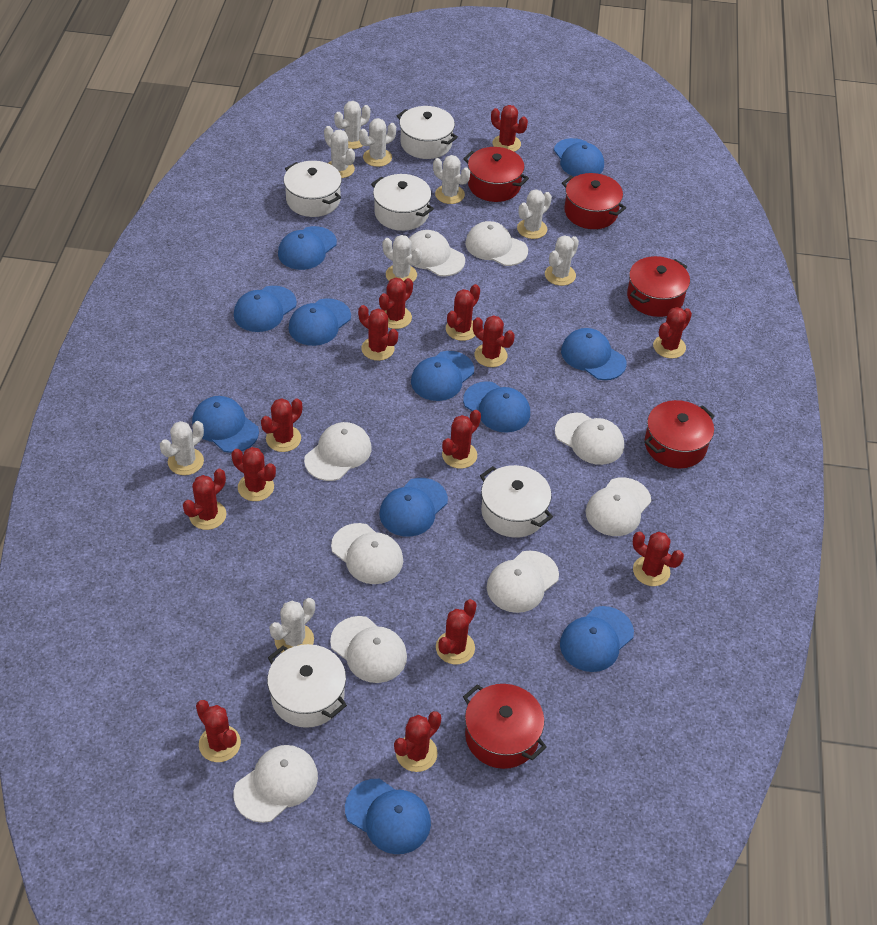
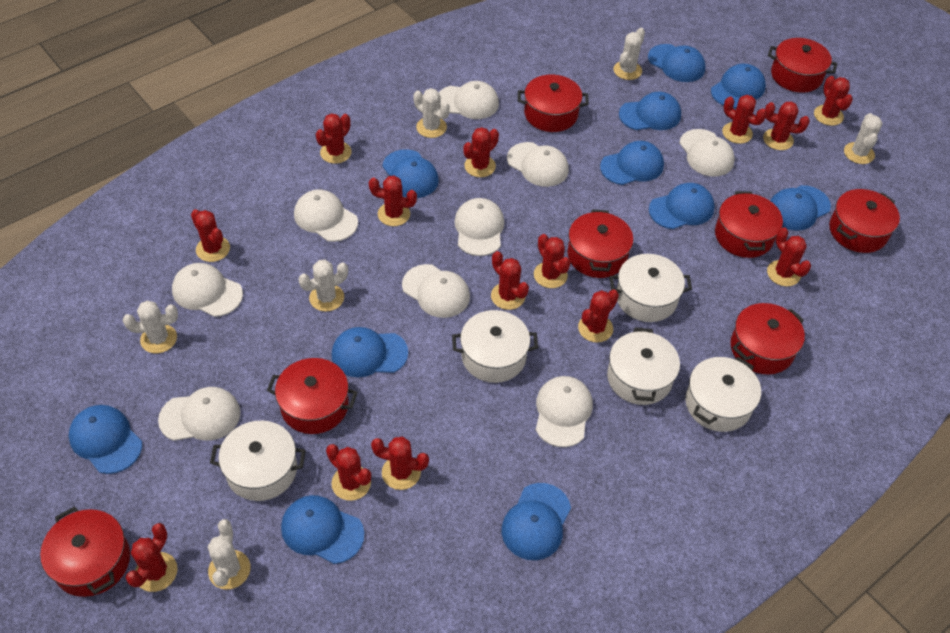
red pot: [463,147,529,202] [463,684,547,769] [562,173,626,229] [627,256,690,317] [644,400,715,469] = 5 -> [40,507,130,597] [267,358,358,434] [518,75,589,132] [567,209,633,278] [715,191,783,258] [730,303,805,375] [768,38,837,93] [829,189,900,253] = 8
white cactus: [160,421,204,475] [269,598,315,653] [324,126,355,178] [334,101,370,149] [359,118,396,167] [383,235,422,282] [433,155,470,204] [517,189,552,239] [545,235,579,286] = 9 -> [123,301,178,353] [208,519,251,590] [298,260,348,312] [413,88,450,138] [613,28,645,80] [844,113,883,164] = 6

